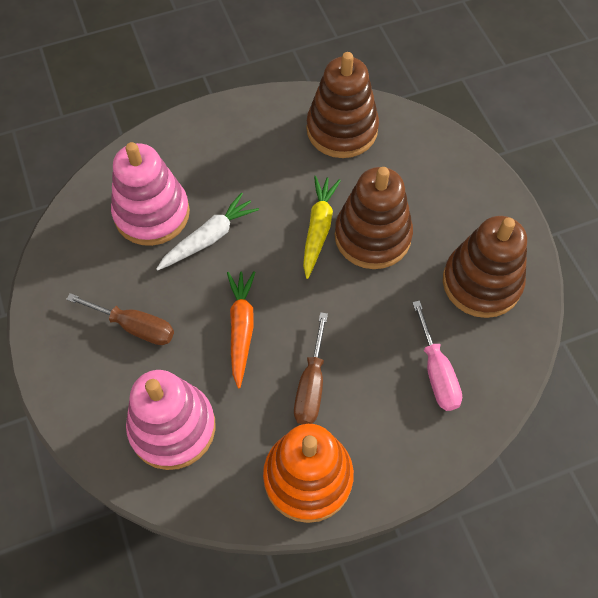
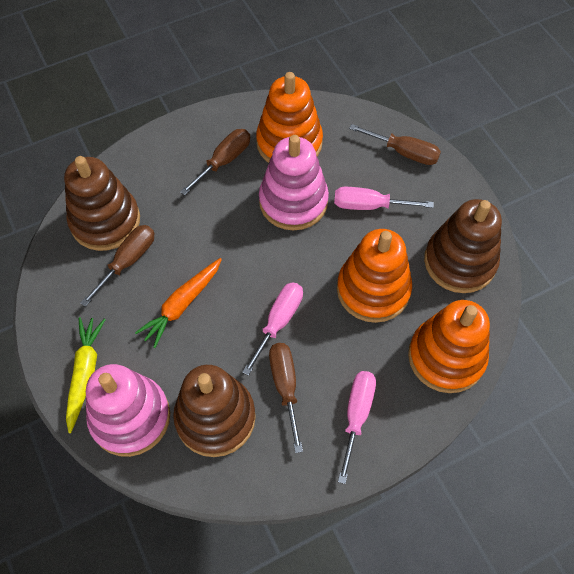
brown screwdriver: [66,293,174,345] [294,312,328,424] = 2 -> [80,225,154,307] [180,129,250,196] [269,343,303,453] [349,124,441,165] = 4
orange stacking toy: [263,424,354,523] = 1 -> [256,72,323,163] [337,229,412,323] [408,300,490,393] = 3
pink screwdriver: [412,300,462,411] = 1 -> [242,282,303,376] [334,187,434,210] [338,371,376,484] = 3
white carrot: [156,193,259,270] = 1 -> none = 0

